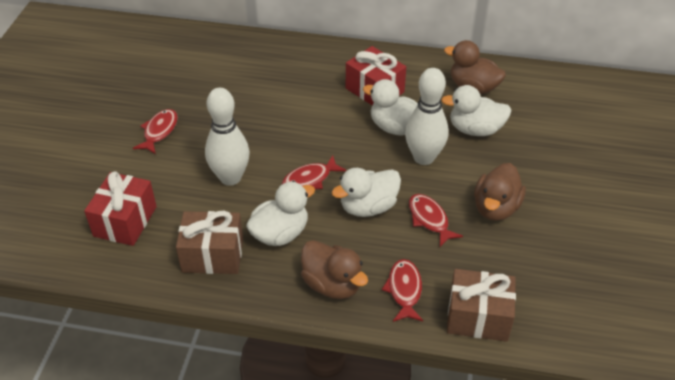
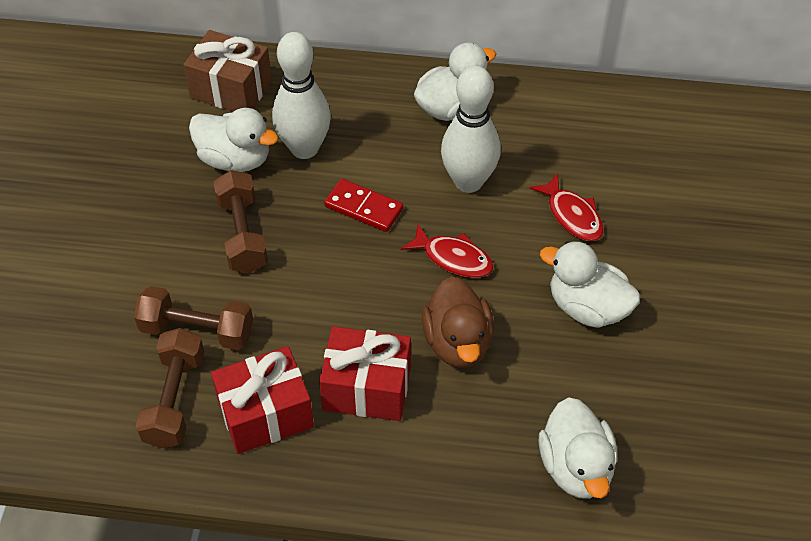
brown duck: [301,240,368,299] [444,40,506,94] [474,163,526,221] = 3 -> [422,276,494,368] = 1
brown dumbbell: none = 0 -> [134,286,253,350] [136,328,204,448] [213,170,268,273] = 3
brown gift: [176,211,243,274] [447,269,516,342] = 2 -> [183,30,272,112] = 1
red domino: none = 0 -> [324,179,403,232] = 1
red fish: [133,109,178,154] [282,155,347,189] [382,259,423,322] [409,194,463,247] = 4 -> [401,224,494,278] [529,174,604,241] = 2

